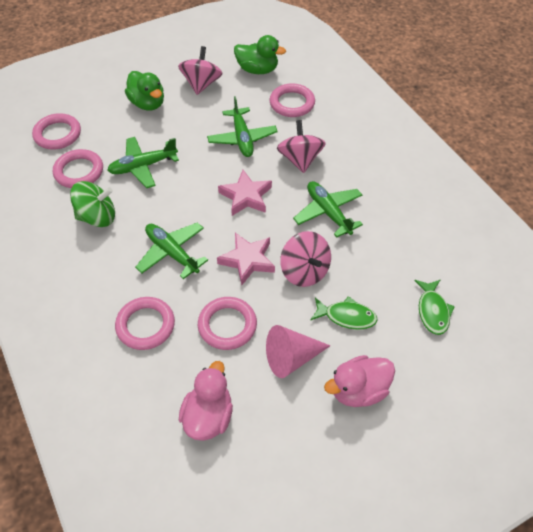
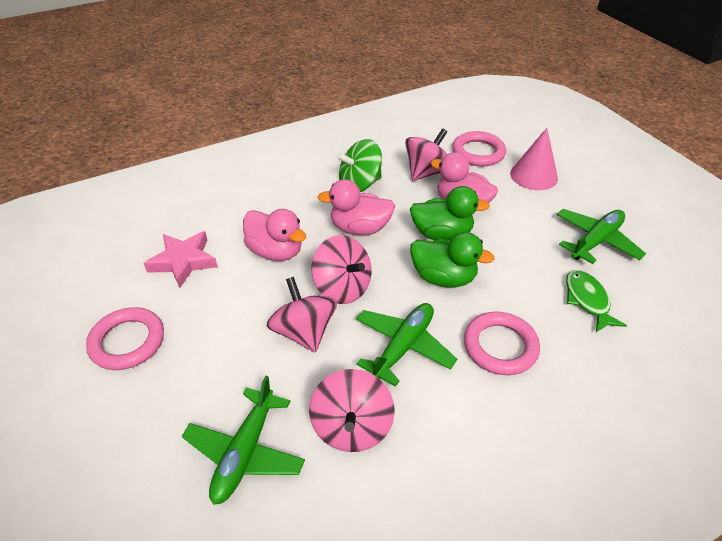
green fish: [310,296,378,330] [415,279,455,335] = 2 -> [566,270,627,332] = 1
green plane: [107,137,179,188] [135,222,208,279] [207,96,278,157] [293,181,363,238] = 4 -> [182,376,305,505] [356,303,457,387] [557,209,646,264] = 3
pink duck: [179,361,233,441] [324,355,395,407] = 2 -> [243,209,306,261] [318,179,395,235] [430,152,498,211] = 3
pink ring: [32,113,81,150] [53,149,103,188] [115,297,175,350] [198,297,257,350] [269,83,315,117] = 5 -> [86,307,164,370] [452,131,506,166] [464,312,540,375] = 3
pink spinning top: [178,46,223,95] [277,120,326,173] [280,231,331,287] = 3 -> [267,277,337,353] [309,369,395,452] [312,235,372,304] [405,128,447,181] = 4
pink star: [217,233,275,285] [218,170,272,216] = 2 -> [143,231,218,288] = 1

